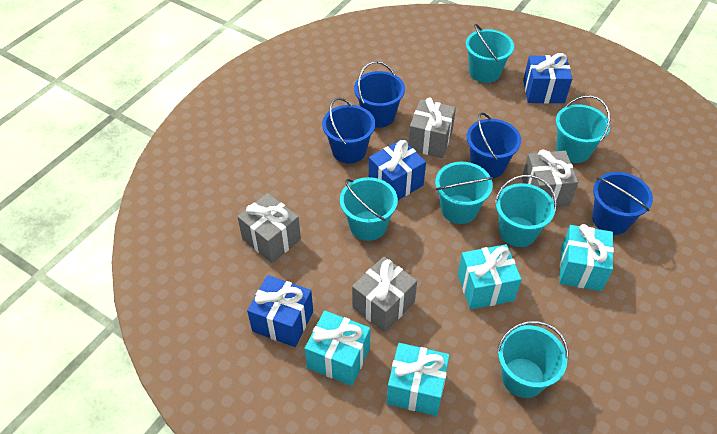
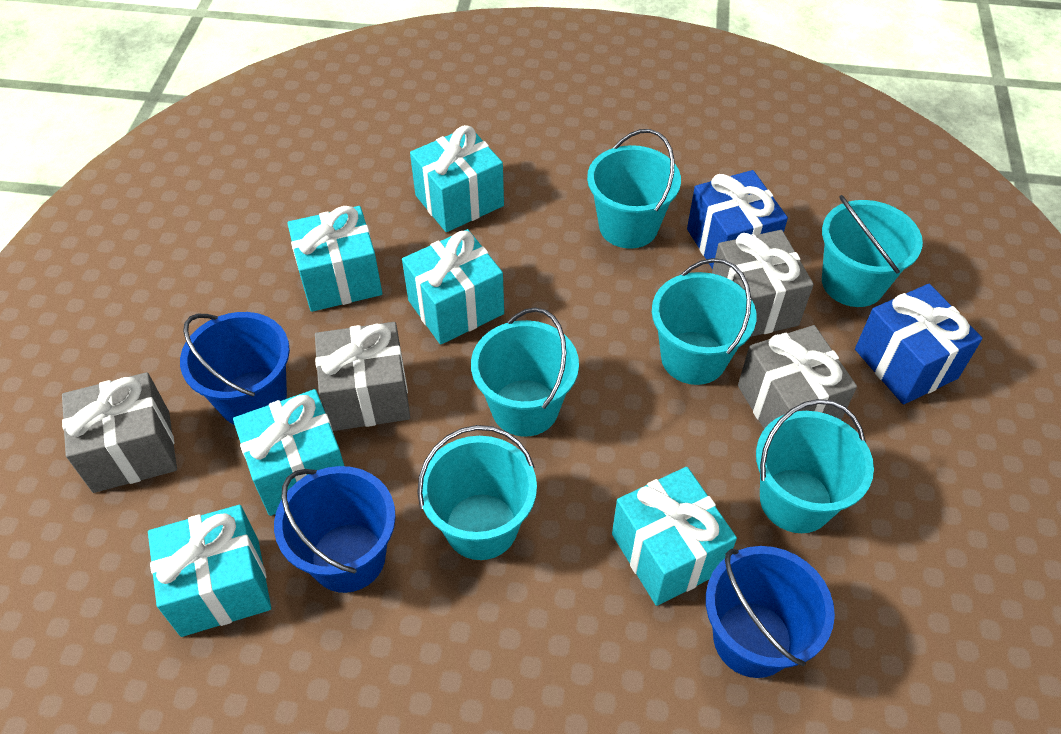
blue bucket: [322,98,375,164] [354,61,405,128] [467,112,521,178] [592,172,653,235] = 4 -> [180,312,290,425] [274,466,396,593] [706,546,835,678] = 3
blue gift: [247,275,313,347] [369,139,426,200] [523,53,572,104] = 3 -> [687,170,788,269] [855,284,983,405] = 2
turquoise gift: [305,311,370,386] [387,343,450,416] [458,244,522,309] [559,224,614,291] = 4 -> [148,505,271,637] [233,389,344,516] [287,206,382,312] [402,229,504,345] [410,125,504,232] [612,467,737,606] = 6

